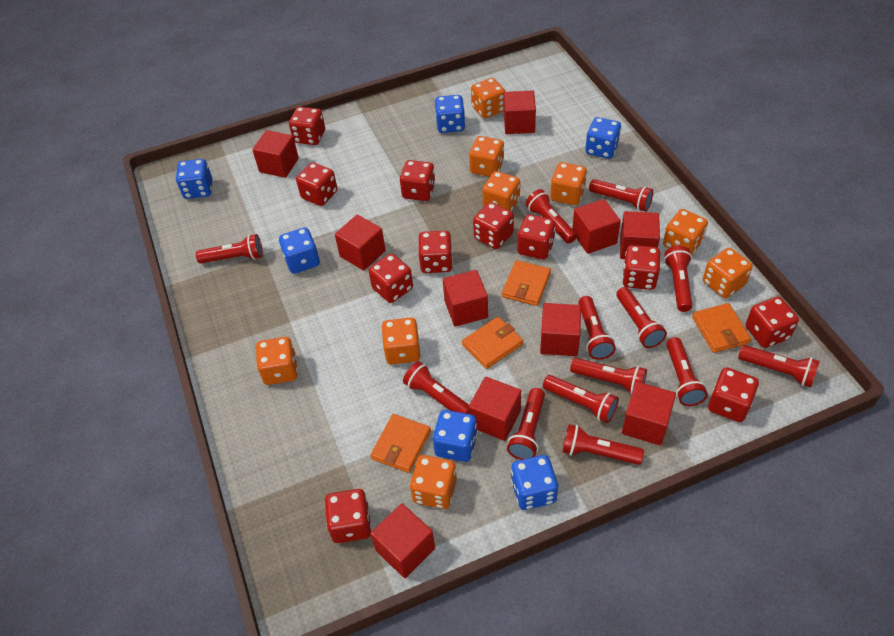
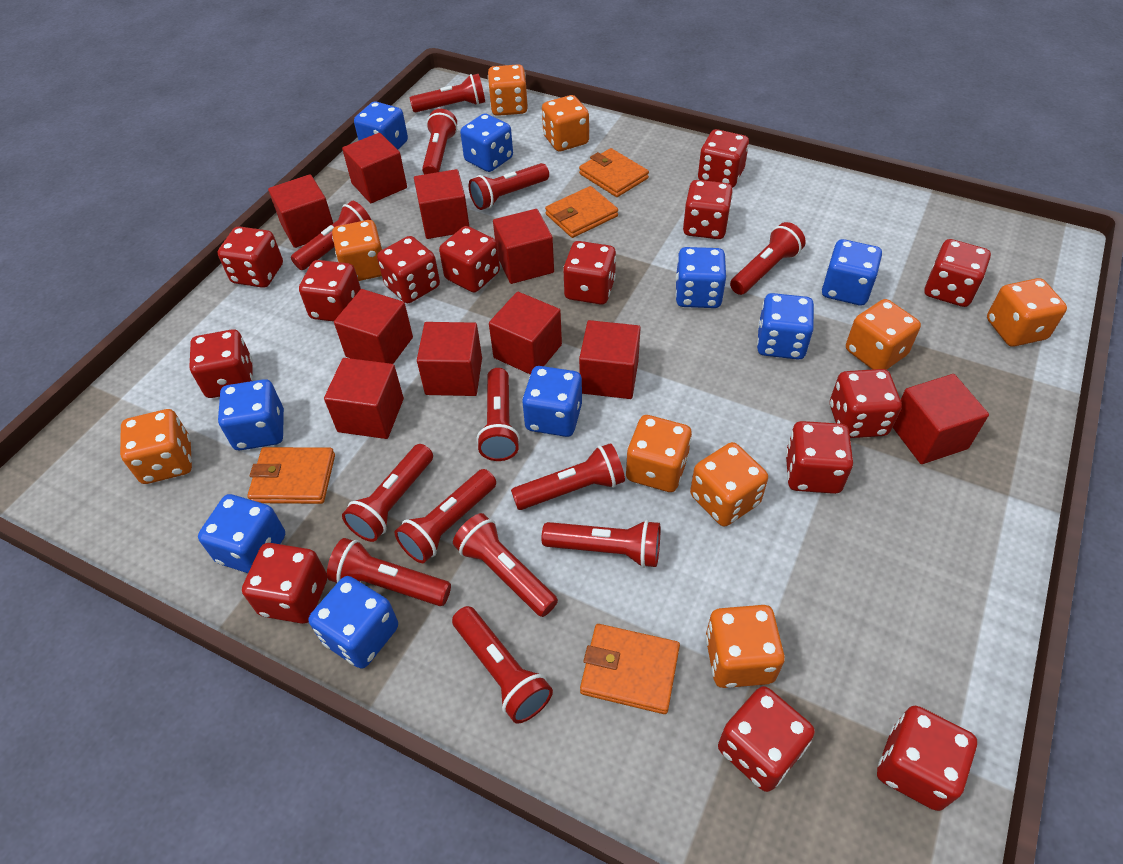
blue dice: [176,159,212,199] [279,227,320,274] [433,410,477,462] [435,95,465,133] [511,455,558,510] [585,117,621,159] = 6 -> [198,494,285,573] [218,379,284,450] [308,576,398,669] [354,101,408,150] [460,114,513,172] [522,366,582,437] [675,247,726,308] [757,293,814,359] [822,239,882,305] = 9
red dice: [289,107,325,145] [296,162,338,206] [325,489,372,543] [369,254,413,303] [400,160,435,201] [419,231,453,273] [473,202,514,249] [518,214,556,260] [622,245,661,290] [708,367,759,422] [745,297,799,348] = 11 -> [189,329,253,398] [218,226,283,288] [242,543,327,624] [299,260,361,322] [377,236,440,303] [439,226,500,292] [563,241,616,305] [683,180,733,239] [698,129,749,188] [718,686,815,792] [786,421,853,494] [830,369,902,438] [877,706,977,811] [925,239,991,307] = 14

